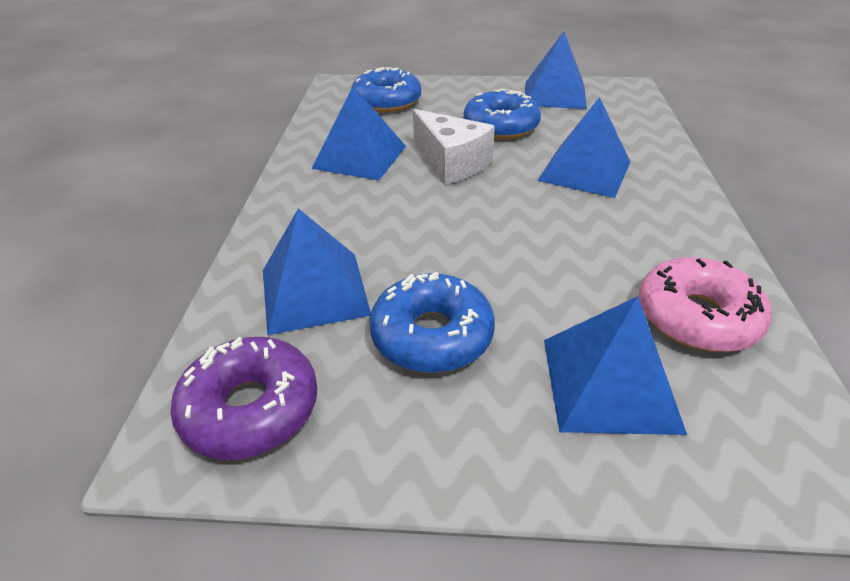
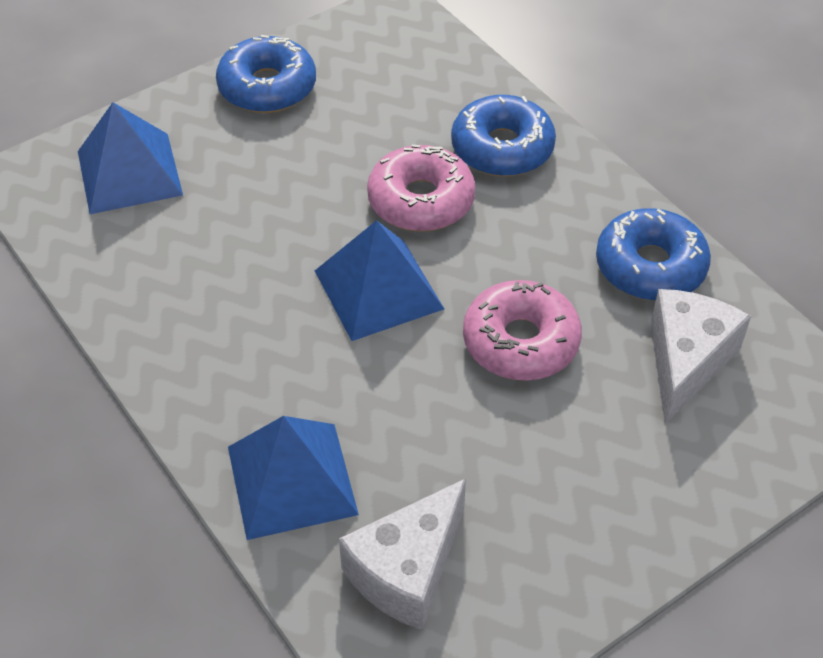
blue pyramid: [263,208,371,335] [311,86,406,181] [525,31,587,109] [537,97,630,198] [544,296,687,435] = 5 -> [78,102,183,214] [228,416,359,540] [315,220,444,341] = 3
pink donut: [639,257,772,352] = 1 -> [367,145,476,232] [463,280,582,381] = 2
purple donut: [170,337,318,460] = 1 -> none = 0
white cheese: [413,109,495,185] = 1 -> [339,478,466,630] [651,289,751,424] = 2

